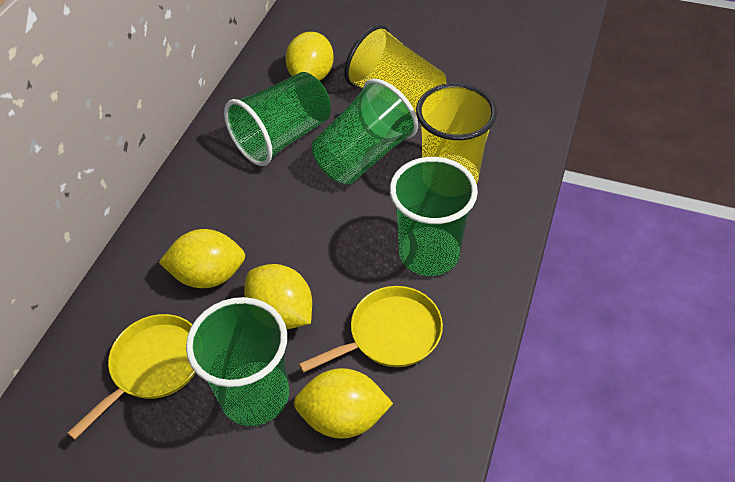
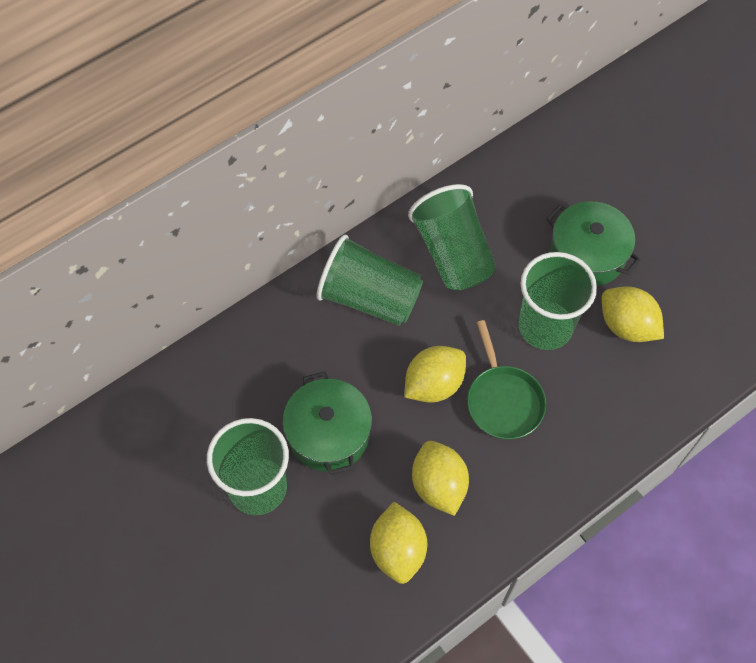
green pan: none = 0 -> [467,320,546,439] = 1
green pot: none = 0 -> [283,371,372,475] [546,201,641,286] = 2
yellow cup: [344,25,446,119] [416,83,497,184] = 2 -> none = 0
yellow pan: [67,314,196,440] [299,286,443,373] = 2 -> none = 0

